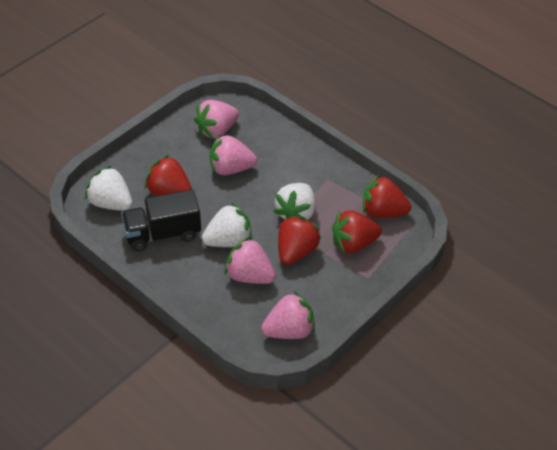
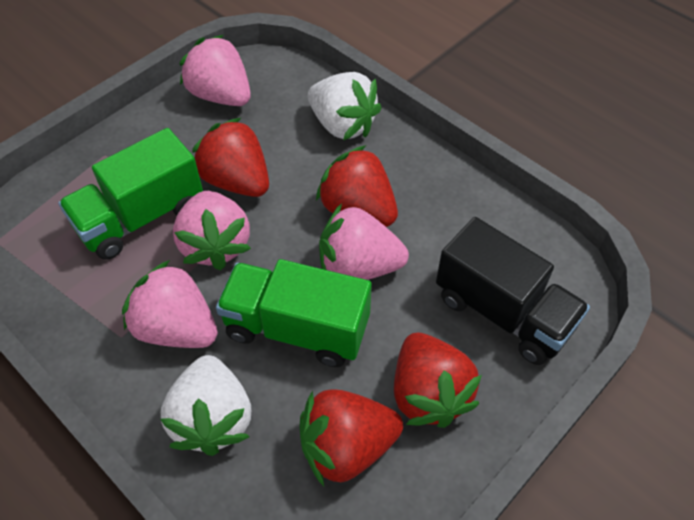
green truck: none = 0 -> [58,128,203,260] [216,259,372,367] = 2
white strawberry: [85,166,133,211] [202,202,252,247] [273,183,315,220] = 3 -> [160,355,251,456] [308,72,381,141] = 2

